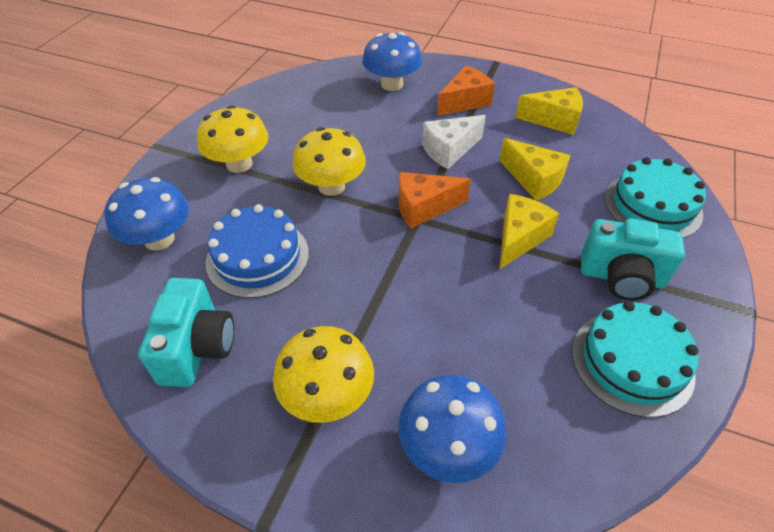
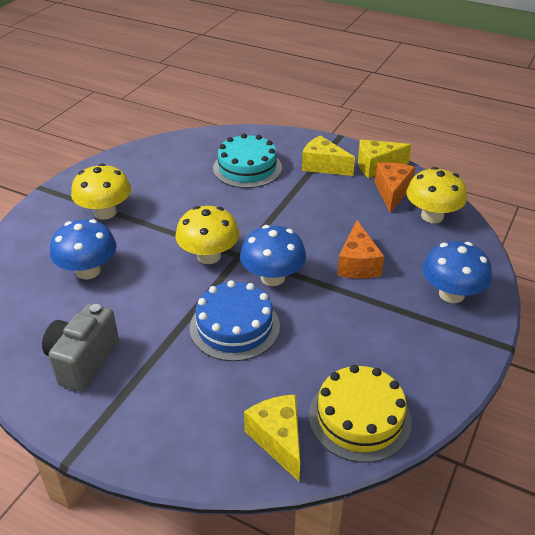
grey camera: none = 0 -> [42,304,119,391] = 1
turquoise cake: [572,301,699,418] [605,157,706,238] = 2 -> [213,133,282,188] = 1
turquoise camera: [138,278,234,387] [581,218,685,301] = 2 -> none = 0
white cheese: [422,115,486,169] = 1 -> none = 0
yellow cake: none = 0 -> [309,365,412,463] = 1

